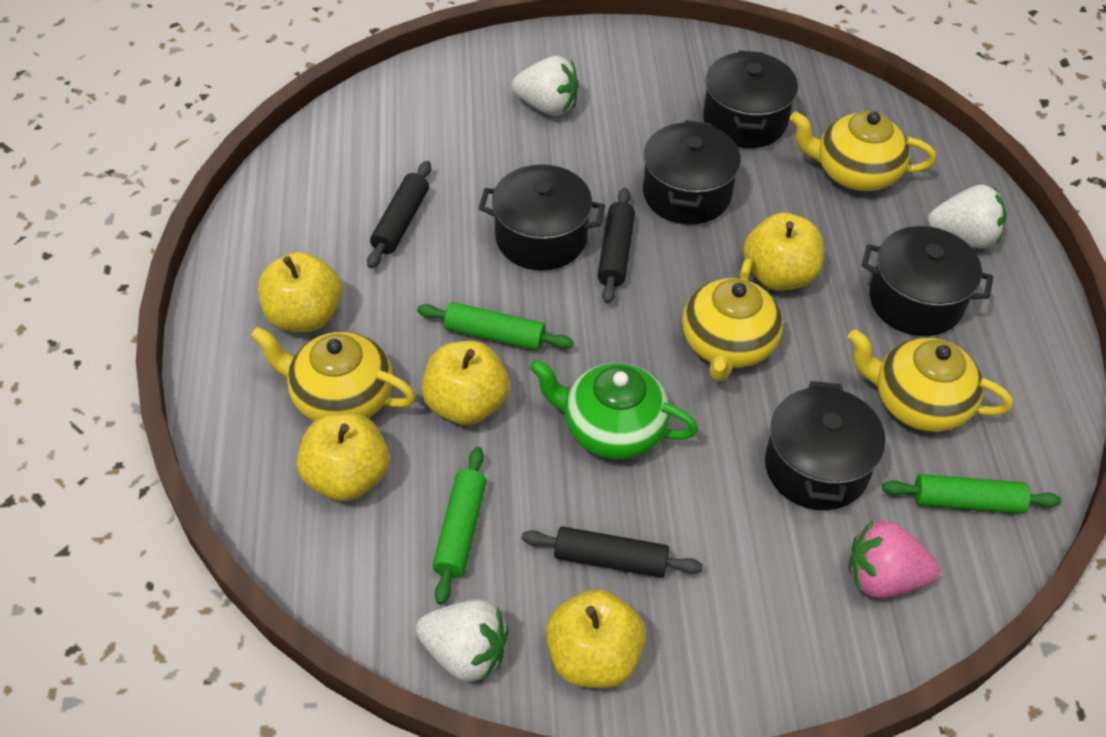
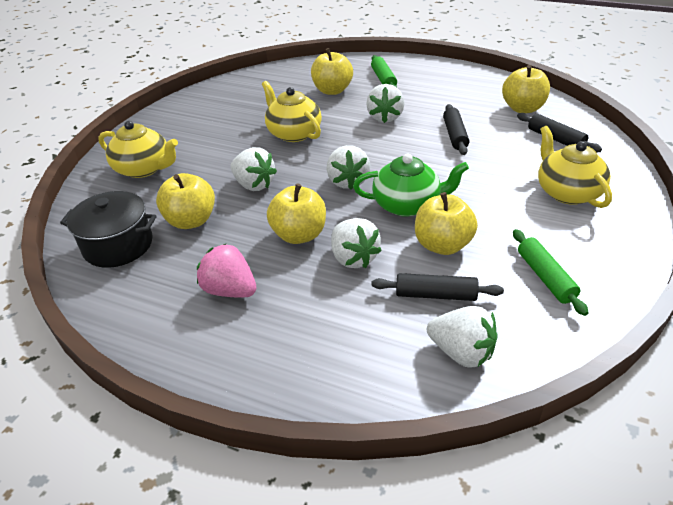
black pot: [479,164,605,271] [643,120,741,225] [703,50,798,148] [765,381,886,510] [862,226,993,336] = 5 -> [60,191,157,268] = 1
green rolling pin: [417,302,574,351] [433,447,487,605] [882,474,1061,514] = 3 -> [371,55,397,87] [513,229,589,316] = 2
white strawberry: [416,599,509,682] [511,56,579,116] [928,185,1007,248] = 3 -> [231,147,277,191] [326,145,370,190] [331,218,382,268] [366,84,404,123] [427,306,497,368] = 5
yellow teapot: [251,326,416,421] [682,258,783,381] [790,111,936,191] [848,329,1013,432] = 4 -> [98,121,178,178] [262,81,322,142] [538,126,612,208] = 3

